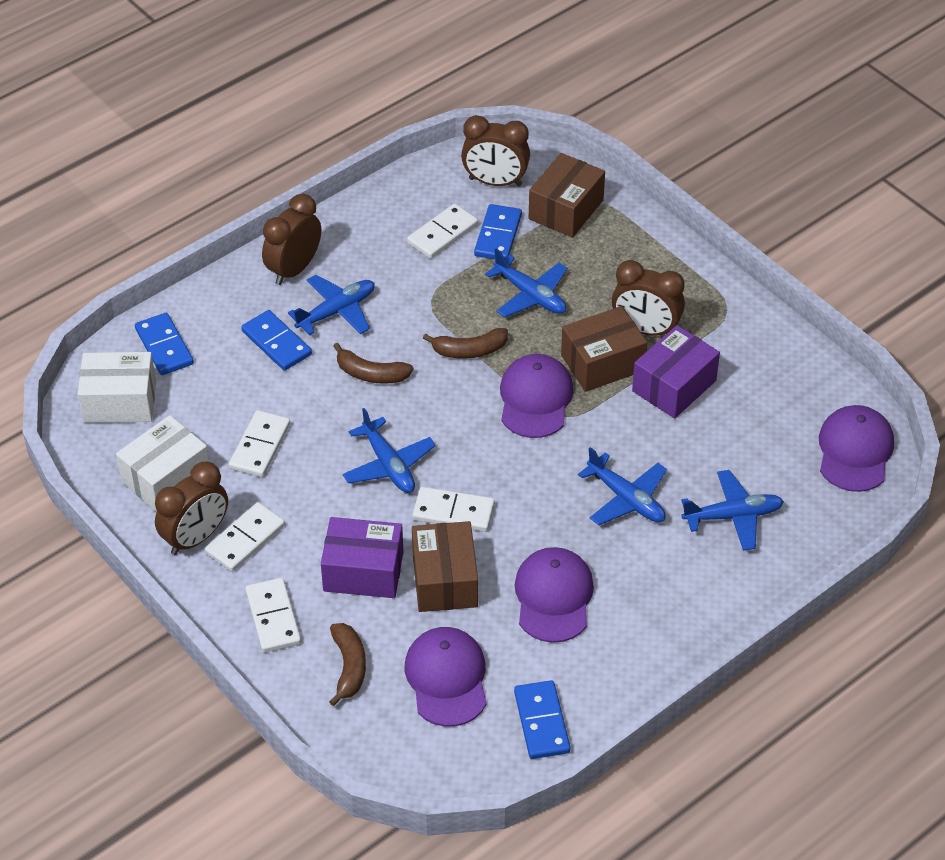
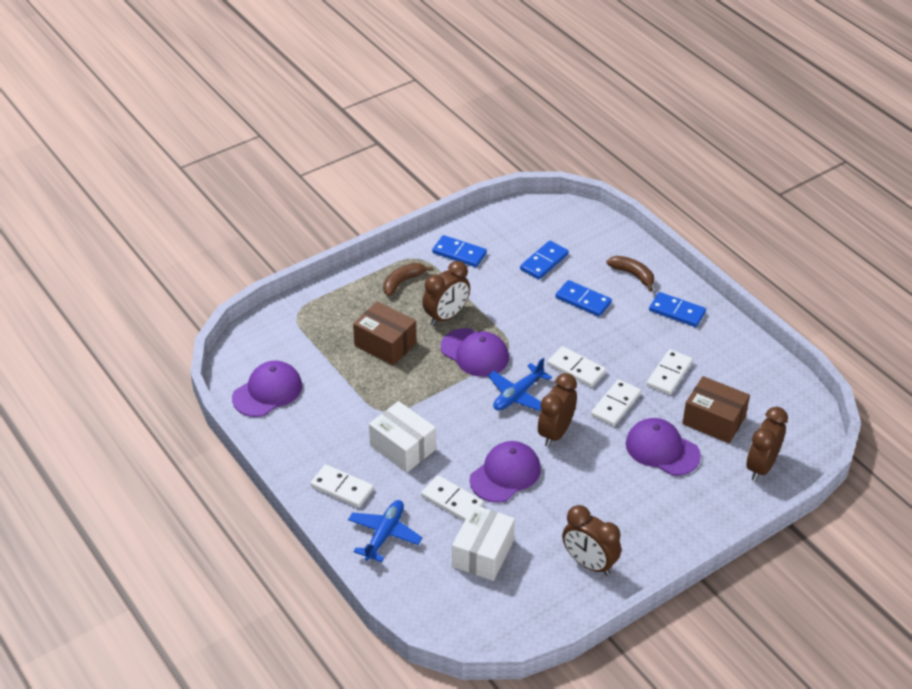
blue plane: [288,275,375,335] [342,408,436,493] [485,248,568,317] [578,447,667,525] [681,470,784,551] = 5 -> [348,500,422,562] [488,358,552,411] = 2
brown banana: [329,623,366,706] [333,343,413,384] [423,328,508,359] = 3 -> [383,263,433,296] [606,256,654,291] = 2
brown box: [412,521,478,612] [529,153,605,238] [561,306,647,392] = 3 -> [353,301,417,365] [682,376,750,443] = 2
purple box: [321,517,403,598] [632,325,720,418] = 2 -> none = 0

